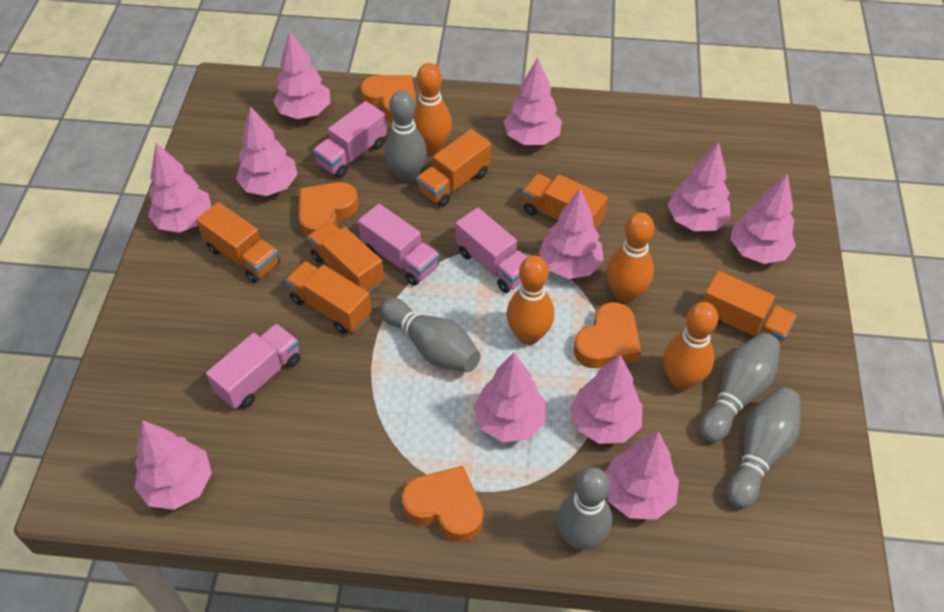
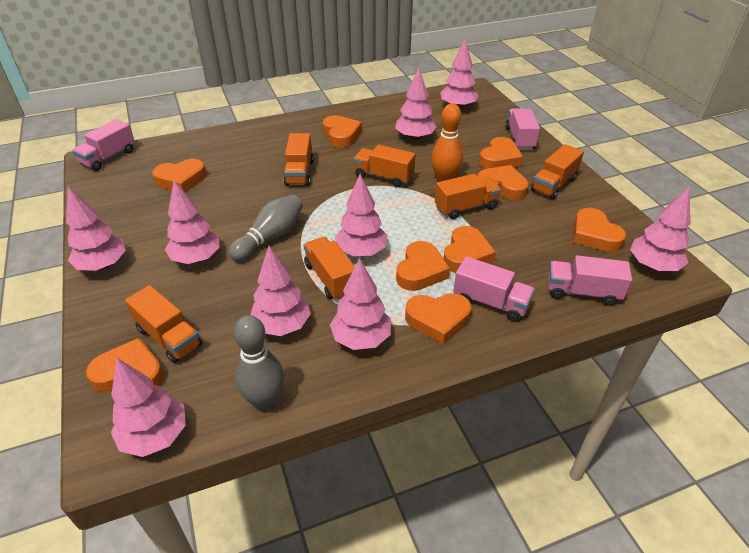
grey bowling pin: [379,298,481,372] [385,91,427,183] [557,467,612,549] [700,333,780,442] [727,387,800,509] = 5 -> [228,194,303,261] [234,315,284,410] = 2
orange bowling pin: [413,63,452,155] [507,255,554,345] [607,212,654,303] [664,302,718,390] = 4 -> [431,104,463,182] = 1
orange heart: [299,182,359,237] [361,75,416,121] [402,466,483,542] [574,302,641,368] = 4 -> [86,338,164,393] [152,159,206,192] [323,115,362,148] [396,241,450,291] [405,293,471,344] [443,226,496,273] [478,165,529,200] [479,137,523,169] [573,208,626,252] = 9
pink tree: [134,420,212,510] [148,143,212,233] [236,106,298,196] [273,31,330,119] [474,352,546,442] [503,57,562,145] [539,188,604,279] [570,355,642,444] [605,431,679,520] [668,142,730,231] [730,173,796,264] = 11 -> [66,187,126,271] [111,358,186,457] [165,180,220,264] [251,246,311,336] [330,258,391,350] [335,174,388,256] [395,67,436,141] [440,40,479,109] [630,187,691,271] = 9

